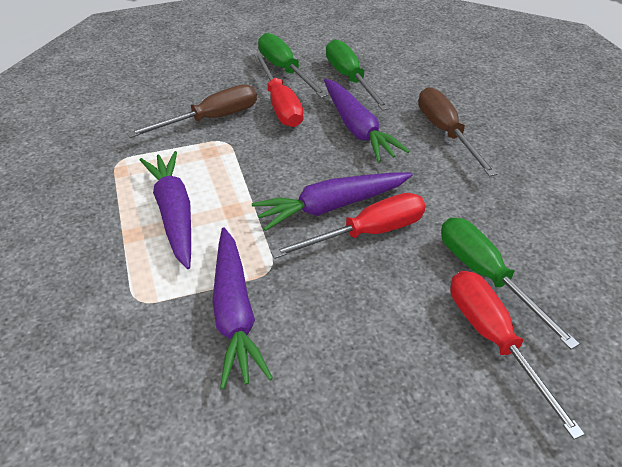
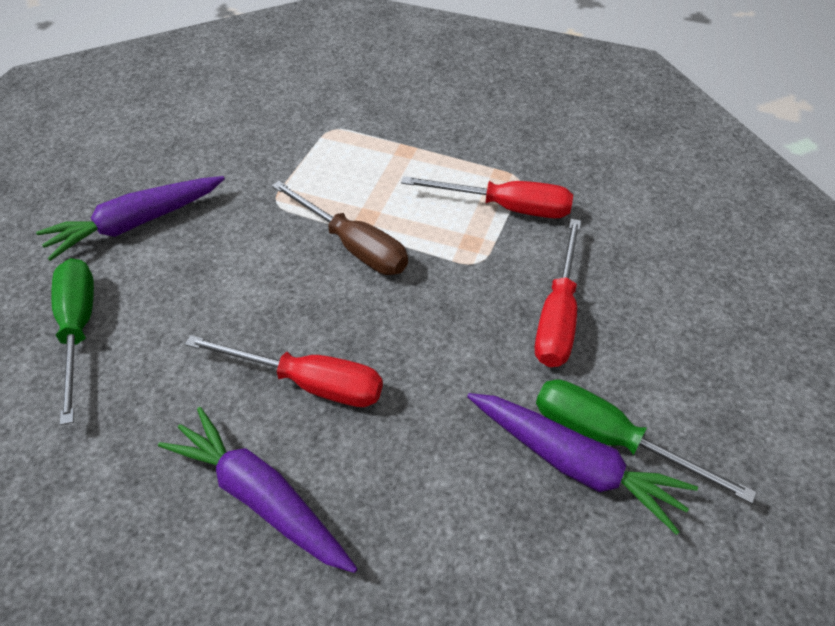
brown screwdriver: [127,84,257,138] [418,87,497,177] = 2 -> [272,181,408,275] = 1
green screwdriver: [258,33,328,98] [326,39,389,111] [441,218,579,349] = 3 -> [51,258,94,425] [536,379,757,504] = 2
purple carrot: [140,151,191,269] [212,227,273,389] [252,172,413,231] [324,79,410,162] = 4 -> [36,176,225,261] [158,407,358,573] [467,393,698,535] = 3

